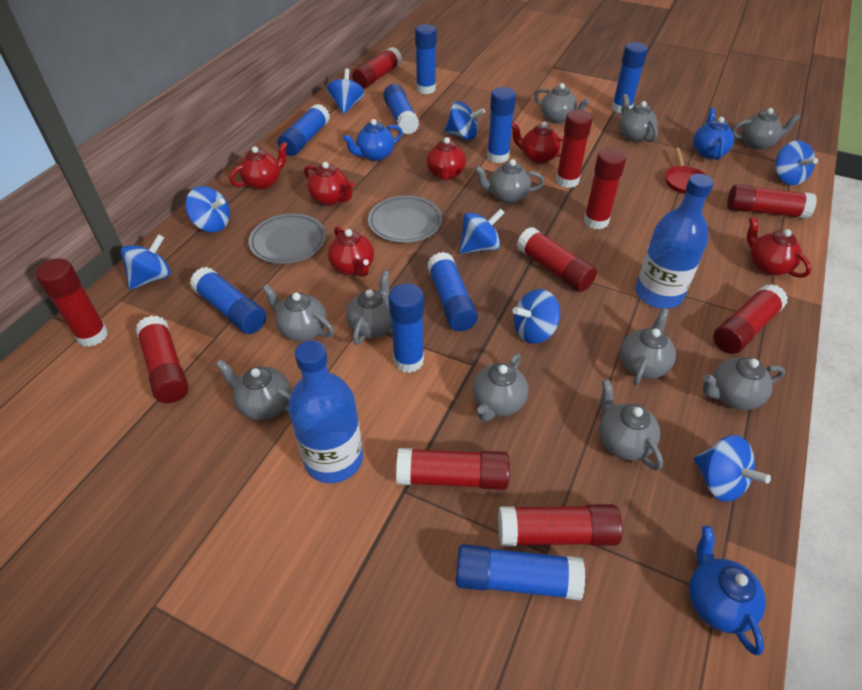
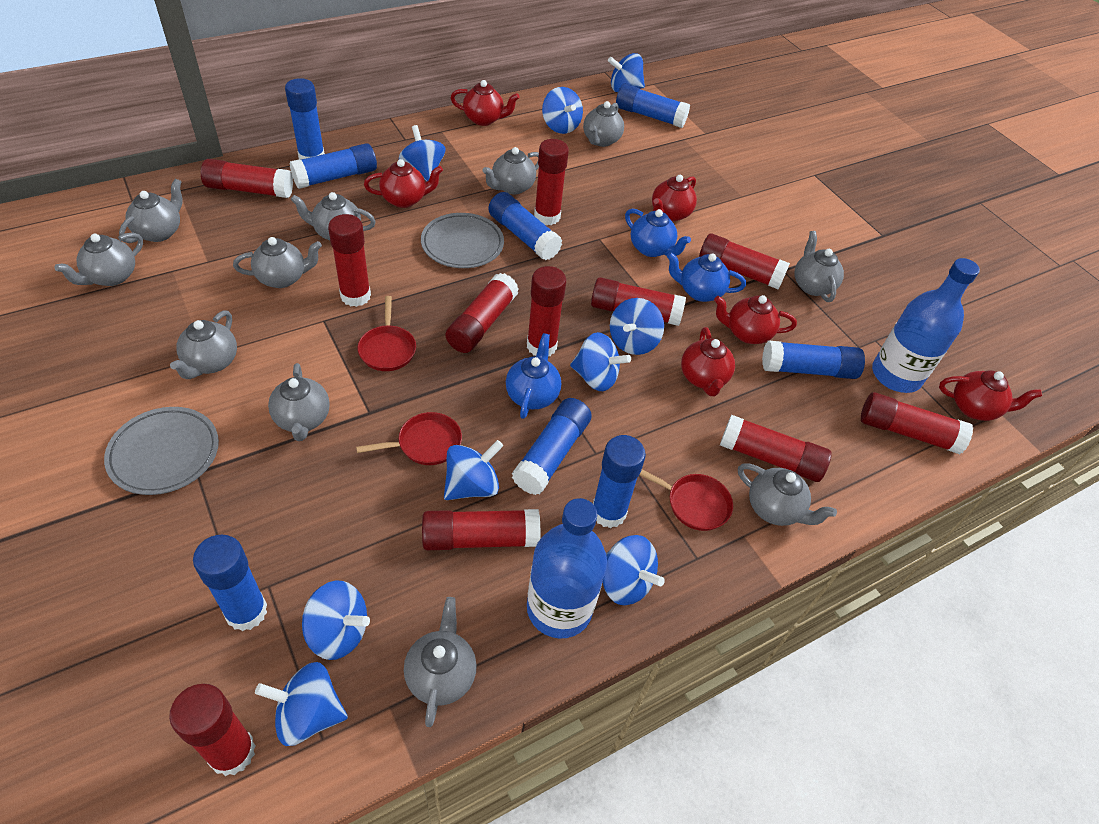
blue glue stick: [190,267,266,334] [278,104,330,156] [383,84,419,134] [388,283,424,373] [415,24,437,94] [427,252,478,331] [456,544,585,600] [487,87,516,163] [612,42,648,114] = 9 -> [193,535,267,631] [285,78,325,160] [289,143,377,189] [488,192,562,260] [512,398,592,495] [593,435,646,528] [616,84,690,128] [762,341,865,379] = 8
blue spinning top: [120,234,171,290] [185,186,230,232] [327,68,364,114] [444,101,485,140] [459,208,505,254] [512,289,560,344] [694,435,771,502] [775,141,818,185] = 8 -> [255,662,348,746] [302,581,370,660] [399,125,446,181] [444,440,503,500] [542,87,583,134] [570,332,631,391] [603,535,665,605] [608,53,645,92] [610,298,664,355] = 9
red glue stick: [36,258,108,347] [135,316,189,403] [352,47,402,89] [396,448,510,490] [498,504,623,547] [517,227,597,292] [556,110,593,188] [584,148,626,230] [713,284,788,354] [727,184,817,219] = 10 -> [169,684,256,776] [201,159,293,198] [328,214,371,307] [422,509,541,550] [445,273,519,353] [527,266,566,356] [534,139,569,225] [591,277,686,326] [699,234,790,290] [720,415,831,482] [861,392,973,454] = 11
red pan: [665,148,706,194] = 1 -> [356,412,462,465] [357,296,416,371] [640,470,733,531] = 3

